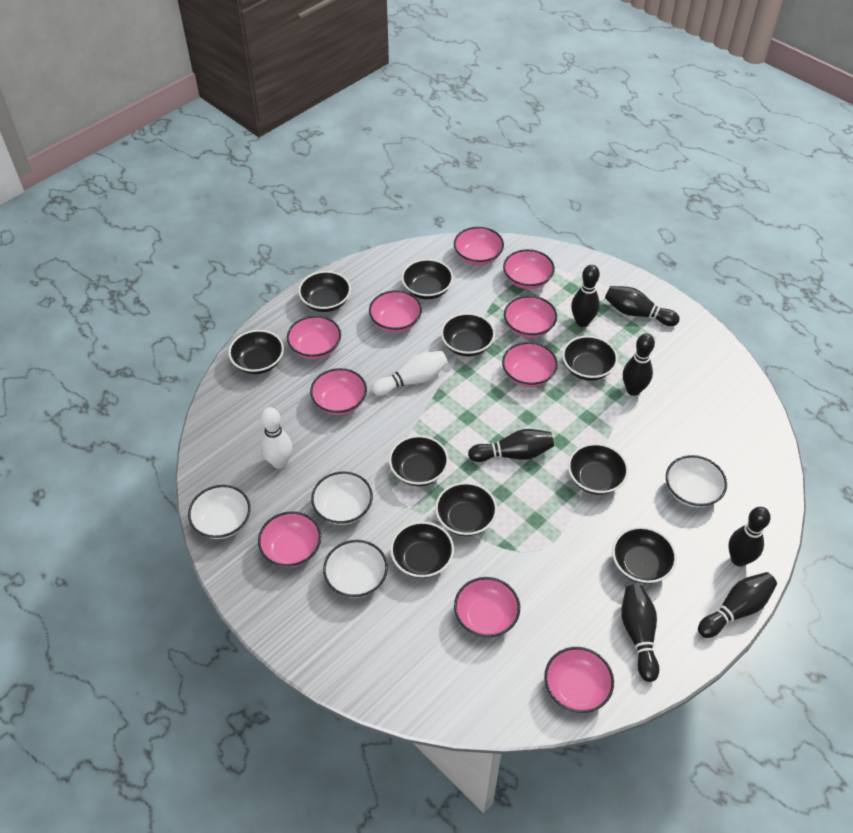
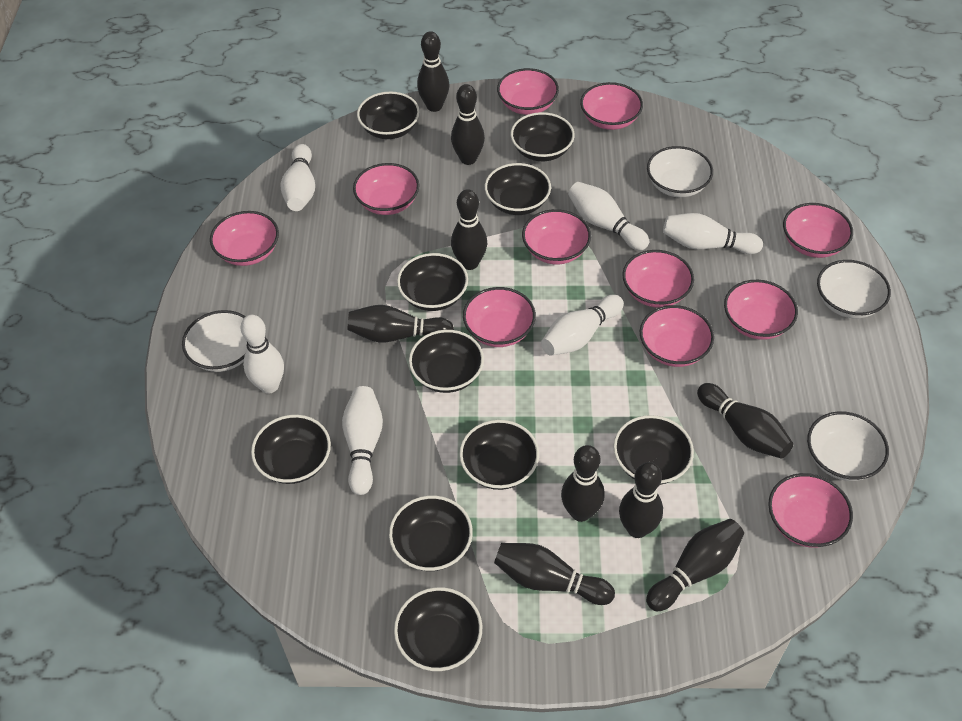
black bowling pin: [468,429,554,462] [571,265,600,327] [605,286,680,326] [621,584,659,682] [623,333,655,396] [698,572,777,638] [728,507,771,566] = 7 -> [347,305,454,342] [417,31,449,112] [451,84,485,165] [451,189,487,270] [494,543,615,605] [561,445,604,522] [619,462,663,538] [646,519,744,611] [697,383,793,459] = 9
pink bowl: [258,511,321,568] [287,316,341,359] [310,368,367,415] [369,290,422,333] [454,227,504,265] [454,577,520,638] [502,342,558,387] [503,249,555,289] [504,296,557,338] [544,647,614,713] = 10 -> [210,211,279,266] [353,163,419,215] [463,287,536,347] [497,68,559,115] [522,209,591,264] [580,82,643,130] [623,250,694,308] [640,305,714,367] [724,280,798,340] [768,473,853,548] [783,203,853,258] = 11
white bowling pin: [261,407,292,469] [372,351,448,396] = 2 -> [240,315,284,393] [280,144,315,211] [342,386,383,495] [541,295,624,356] [568,182,649,250] [663,213,763,254] = 6

